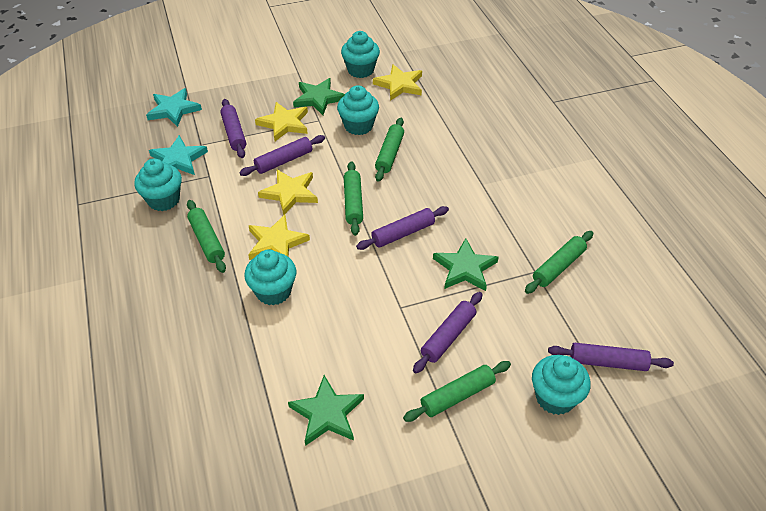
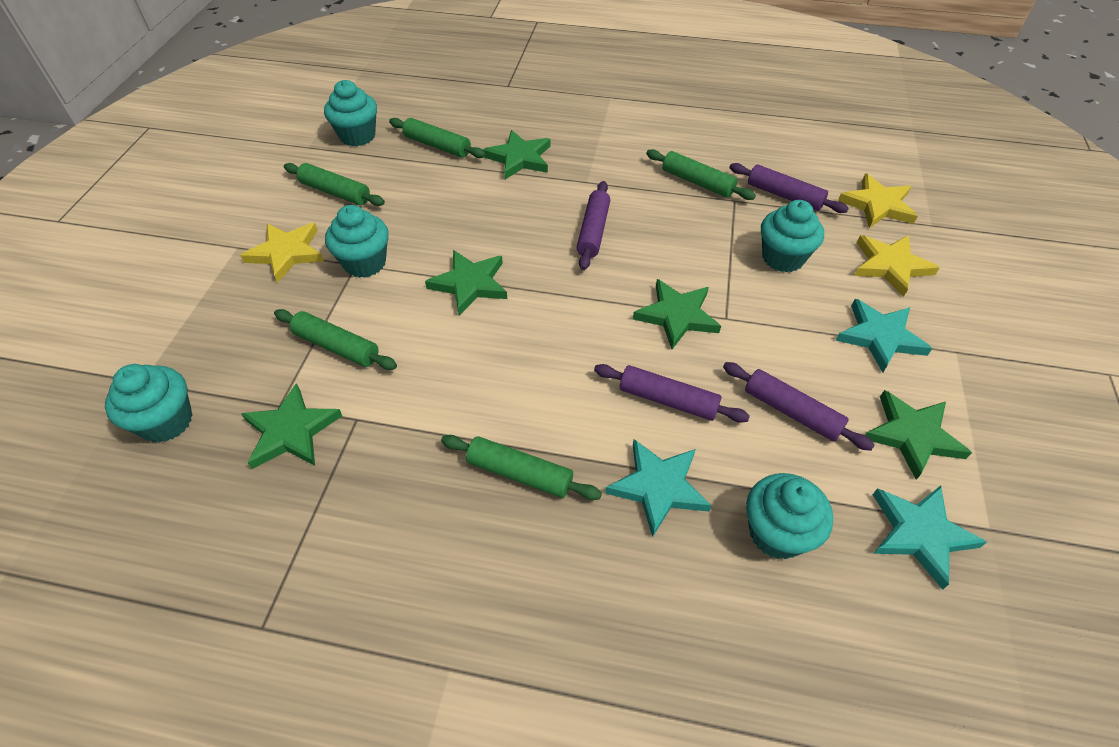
green star: [288,375,364,446] [293,78,345,115] [433,238,499,291] = 3 -> [242,383,342,469] [425,250,507,316] [483,130,550,179] [633,279,721,349] [865,390,972,480] = 5
purple rolling pin: [220,99,246,158] [239,135,325,176] [356,206,449,250] [413,292,482,373] [548,343,674,371] = 5 -> [577,181,610,270] [594,364,750,423] [723,362,874,451] [729,163,849,213] = 4
turquoise star: [146,88,202,127] [149,135,208,175] = 2 -> [605,439,712,537] [835,299,933,372] [873,485,987,590] = 3
yellow star: [248,215,310,260] [255,102,308,141] [258,170,318,215] [373,64,422,101] = 4 -> [240,223,324,283] [838,174,918,228] [854,235,940,297] = 3

